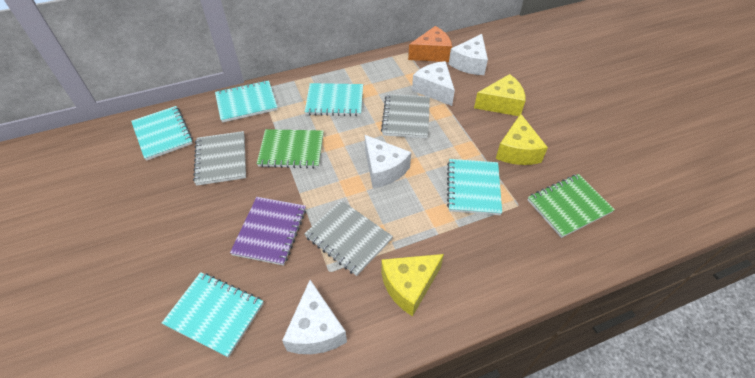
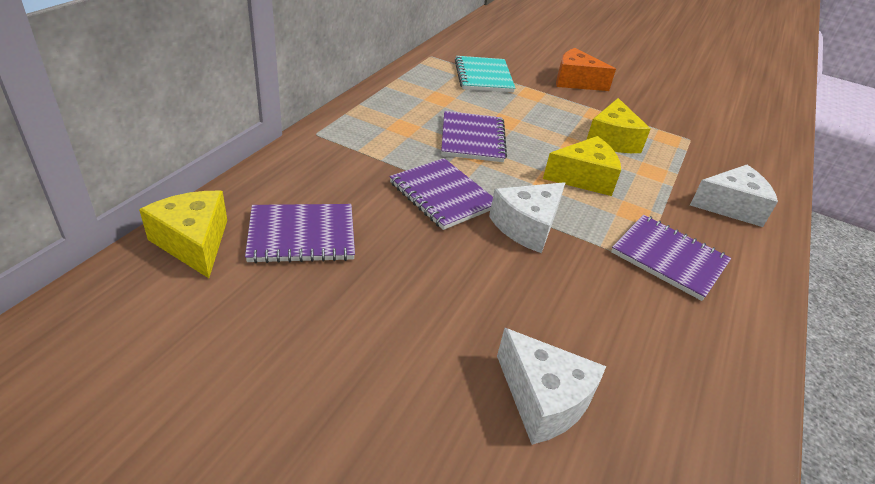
green notebook: [257,129,324,169] [528,174,615,238] = 2 -> none = 0
grey notebook: [193,131,246,186] [304,200,393,276] [381,94,430,138] = 3 -> none = 0
purple notebook: [230,197,306,266] = 1 -> [245,204,355,263] [390,158,493,230] [441,111,507,162] [611,215,731,301] = 4
turquoise notebook: [131,106,193,161] [162,272,264,358] [215,80,278,123] [305,83,363,116] [447,159,502,215] = 5 -> [455,56,515,92] = 1
white cheese: [282,280,347,354] [365,135,411,188] [412,61,455,106] [449,34,488,75] = 4 -> [489,182,565,253] [497,328,606,445] [690,165,778,227] = 3

